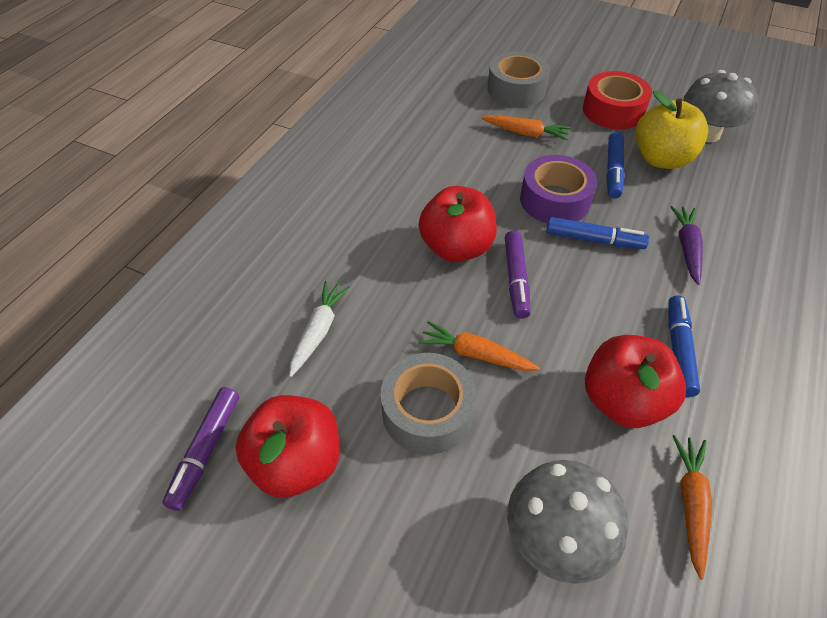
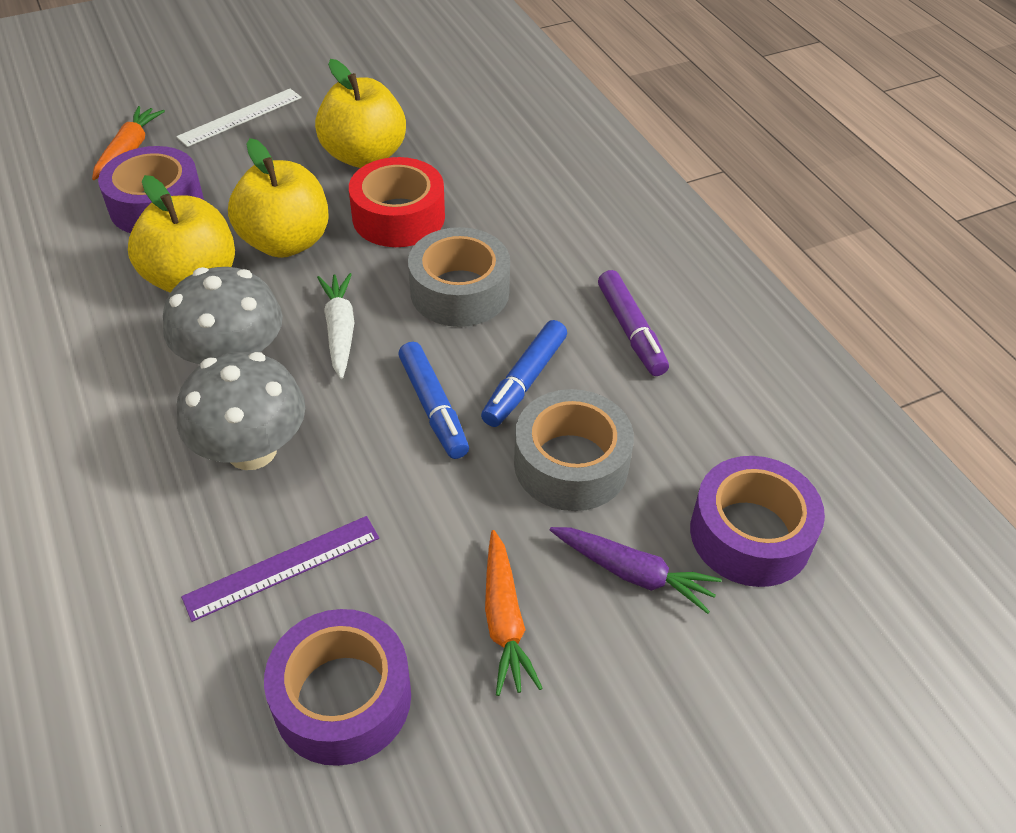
blue marker: [546,217,649,249] [606,132,625,198] [668,295,700,397] = 3 -> [398,342,469,459] [481,320,567,427] = 2
orange carrot: [418,321,540,371] [481,115,571,141] [673,435,712,579] = 3 -> [92,106,165,180] [485,530,543,696] = 2
purple marker: [162,387,239,511] [505,231,530,319] = 2 -> [598,270,669,376] = 1
purple ruler: none = 0 -> [181,516,379,622] = 1
purple tape: [520,155,597,223] = 1 -> [98,146,204,233] [264,609,411,766] [690,456,825,587] = 3
red apple: [235,395,340,498] [419,186,497,262] [585,335,686,428] = 3 -> none = 0
white ruler: none = 0 -> [176,89,302,147] = 1
yellow apple: [635,91,708,169] = 1 -> [128,175,235,293] [228,138,329,258] [315,59,406,168] = 3

